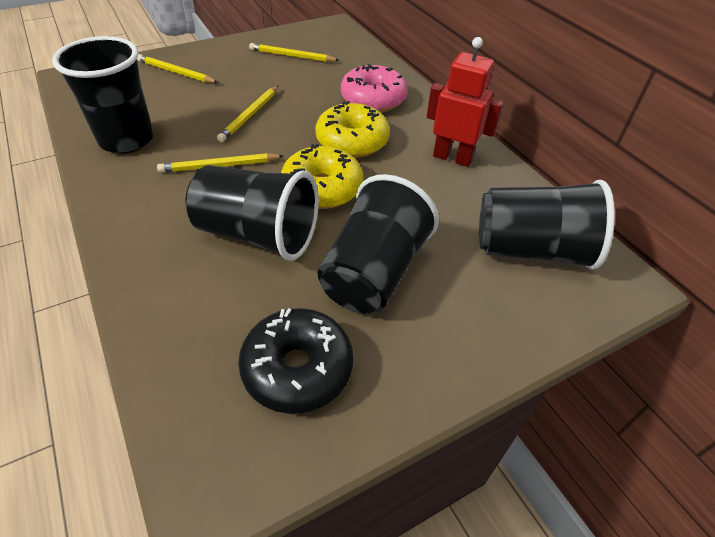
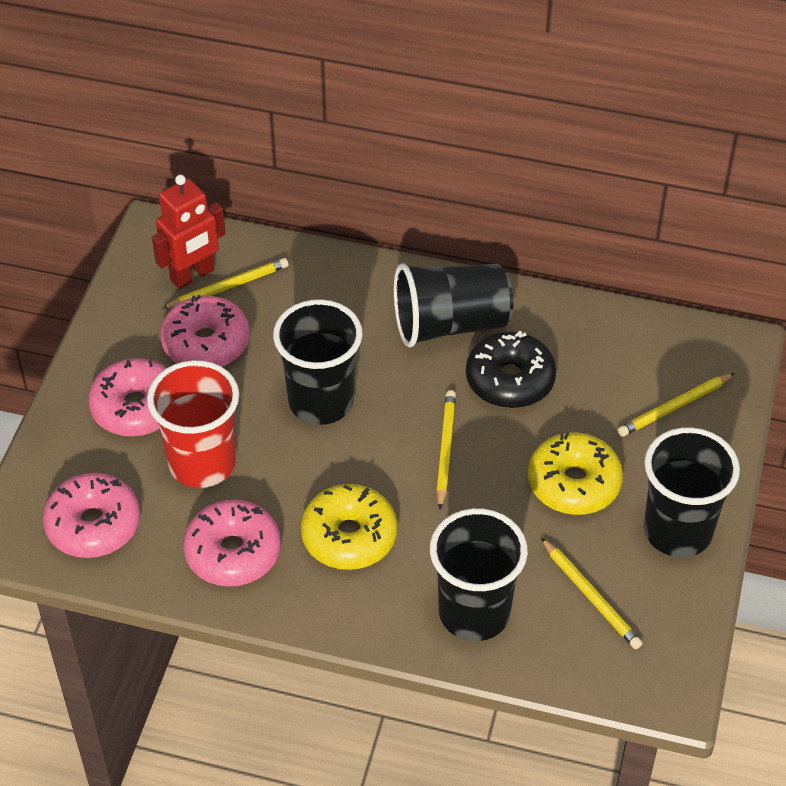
pink donut: [341,64,408,112] = 1 -> [43,473,140,558] [88,358,166,436] [160,295,250,367] [183,500,281,586] = 4
red cup: none = 0 -> [147,360,239,488] = 1

